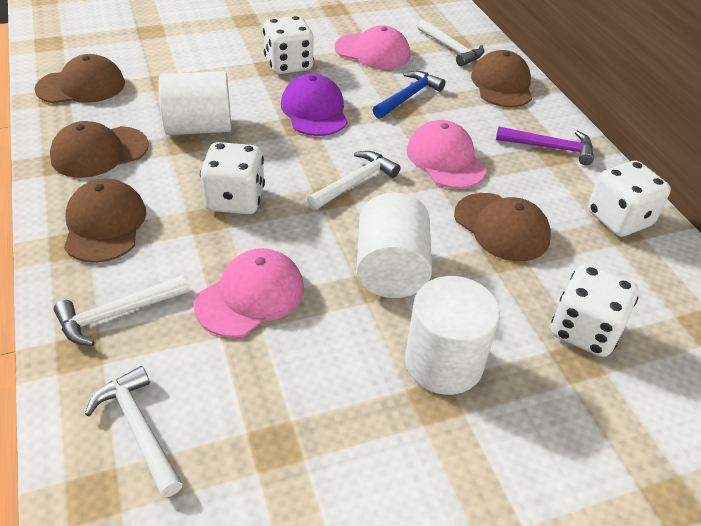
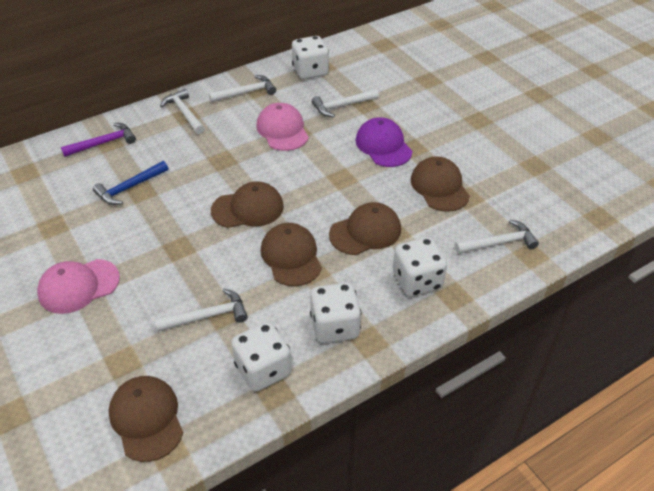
pink cap: [194,248,304,337] [335,25,410,69] [407,120,487,189] = 3 -> [37,259,120,314] [256,103,309,151] = 2
white cylinder: [158,71,232,135] [356,192,432,298] [405,276,500,395] = 3 -> none = 0
white hammer: [54,275,188,346] [85,366,183,498] [307,151,401,210] [417,19,484,66] = 4 -> [155,289,248,332] [160,89,205,134] [209,75,276,103] [312,89,379,117] [455,220,539,254] = 5

